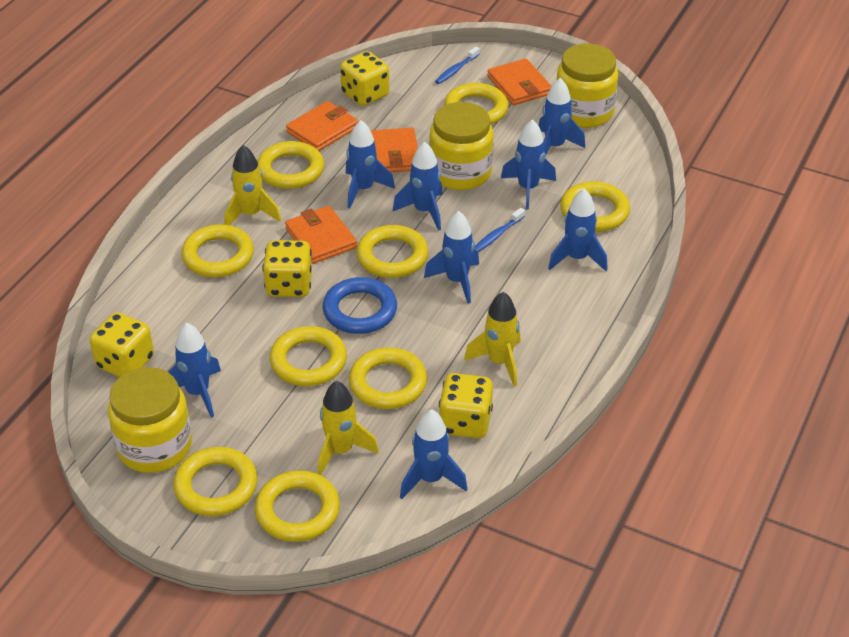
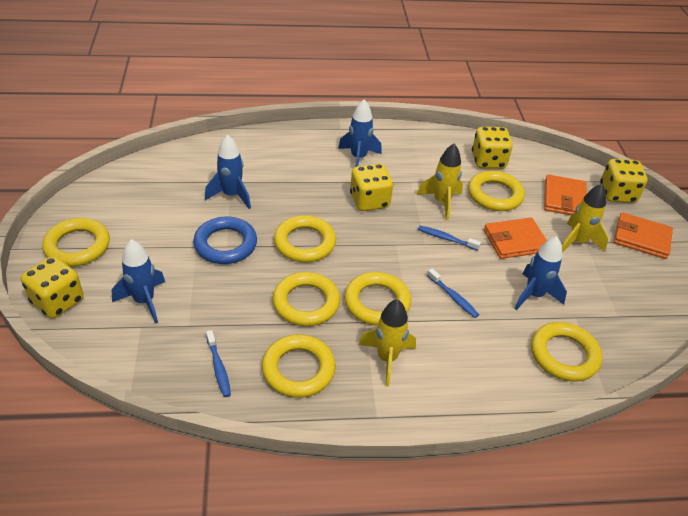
blue rocket: [168,323,221,418] [346,120,395,208] [393,142,443,231] [400,409,468,499] [424,211,479,304] [501,119,556,210] [539,78,585,154] [548,189,608,271] = 8 -> [112,239,165,323] [205,135,251,209] [338,100,382,167] [514,236,567,310] = 4
blue toothbrush: [435,47,480,84] [474,208,525,252] = 2 -> [206,330,231,397] [418,226,481,251] [427,268,479,318] = 3
orange wallet: [285,206,357,264] [286,101,359,151] [370,128,418,172] [487,59,552,105] = 4 -> [484,218,547,259] [544,174,587,215] [614,212,673,259] = 3
yellow jar: [108,367,192,473] [429,102,493,190] [556,44,618,128] = 3 -> none = 0
yellow ring: [173,447,258,516] [182,224,254,278] [255,470,340,542] [257,141,324,189] [270,326,347,386] [349,347,427,409] [357,225,428,278] [444,83,508,125] [560,181,630,232] = 9 -> [42,218,110,266] [262,334,336,398] [273,272,340,326] [274,215,336,262] [344,272,411,326] [468,171,525,211] [531,322,602,382] = 7

